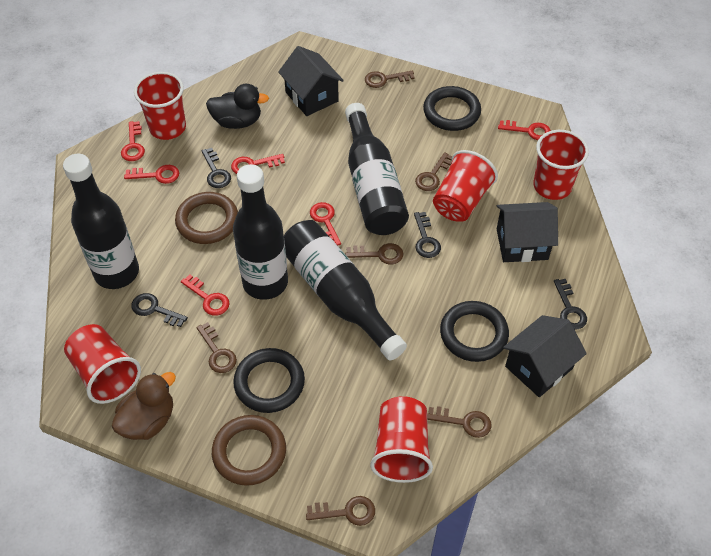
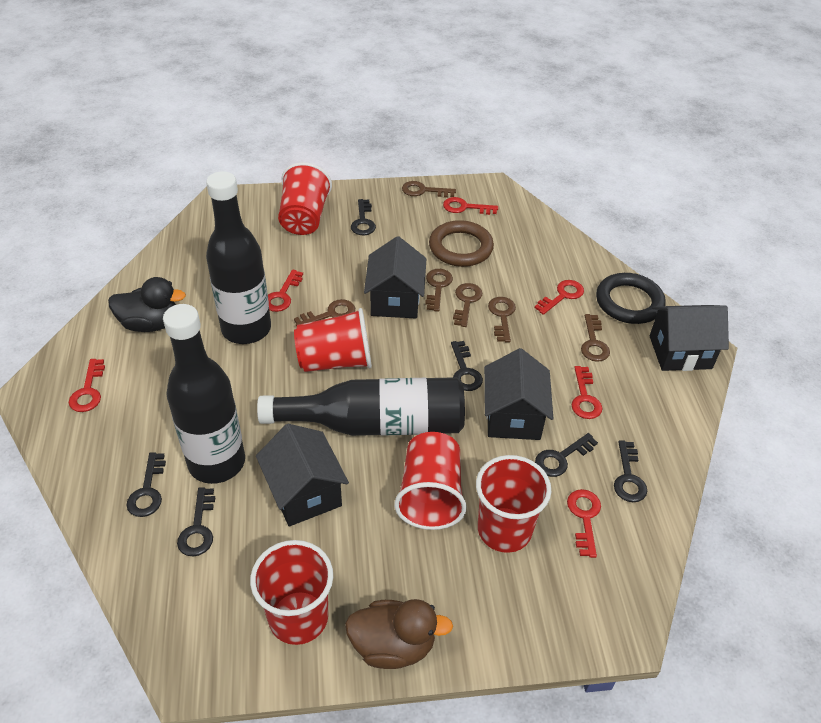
black bottle: [63,154,139,289] [233,164,288,300] [284,220,407,360] [345,103,409,235] = 4 -> [163,304,245,484] [206,171,271,344] [257,377,465,436] = 3
black house: [278,46,344,116] [497,202,558,262] [503,315,587,397] = 3 -> [256,424,349,527] [364,236,426,318] [484,348,553,440] [650,305,729,371] = 4
black key: [132,293,188,327] [202,148,231,188] [414,212,441,258] [554,279,587,330] = 4 -> [126,452,166,517] [177,487,215,557] [351,199,376,235] [451,341,483,391] [535,433,598,477] [614,440,647,502] = 6
black ring: [233,348,305,413] [423,86,481,131] [440,301,509,362] = 3 -> [596,273,666,324] = 1
brown ring: [175,192,238,244] [212,415,286,486] = 2 -> [429,220,494,267] = 1

